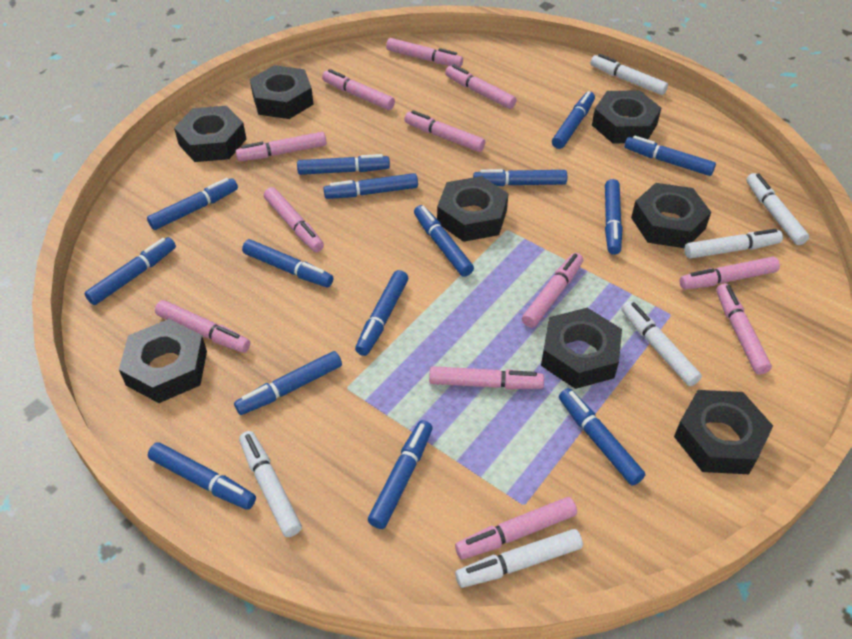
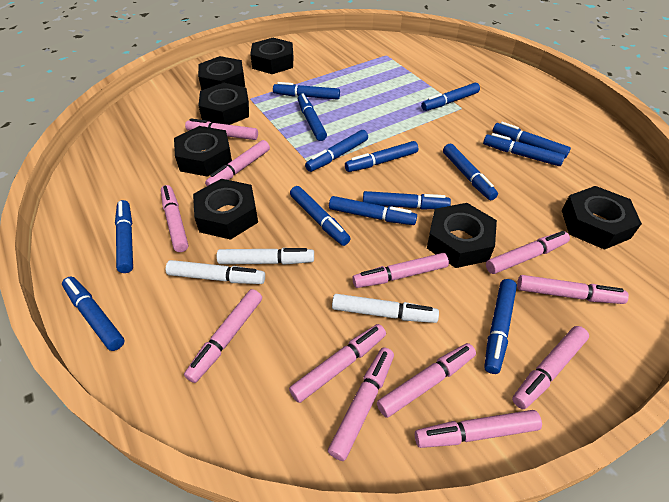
black nut: [119,319,207,403] [174,106,246,162] [250,65,314,119] [437,176,509,242] [541,308,622,389] [592,90,661,143] [631,183,711,248] [674,390,773,474] = 8 -> [174,126,232,177] [193,179,258,240] [198,56,245,90] [198,83,249,125] [250,38,294,74] [427,203,497,268] [562,186,642,250] = 7
blue marker: [84,237,176,305] [147,178,238,230] [148,442,256,510] [234,351,342,415] [242,239,333,287] [297,154,390,175] [324,173,418,199] [355,270,408,356] [368,420,433,529] [414,205,474,277] [473,169,567,186] [552,91,595,149] [559,388,645,486] [605,179,623,255] [624,136,716,176] = 15 -> [62,277,125,351] [115,200,133,273] [273,82,340,100] [290,186,351,246] [298,93,327,141] [305,130,368,172] [329,196,417,225] [345,141,418,172] [363,191,451,209] [421,83,480,111] [443,144,498,200] [483,133,565,166] [484,279,517,374] [493,122,571,159] = 14
white marker: [239,431,302,537] [455,529,583,588] [590,54,668,95] [621,301,702,386] [684,229,783,259] [746,173,809,245] = 6 -> [166,260,265,284] [217,248,314,265] [332,294,439,323] = 3

